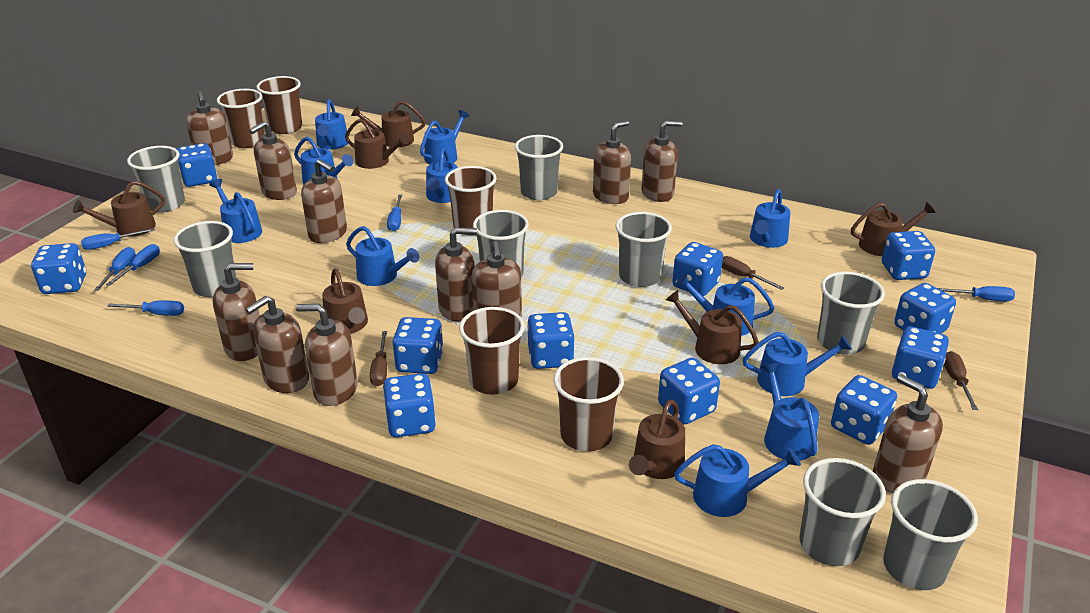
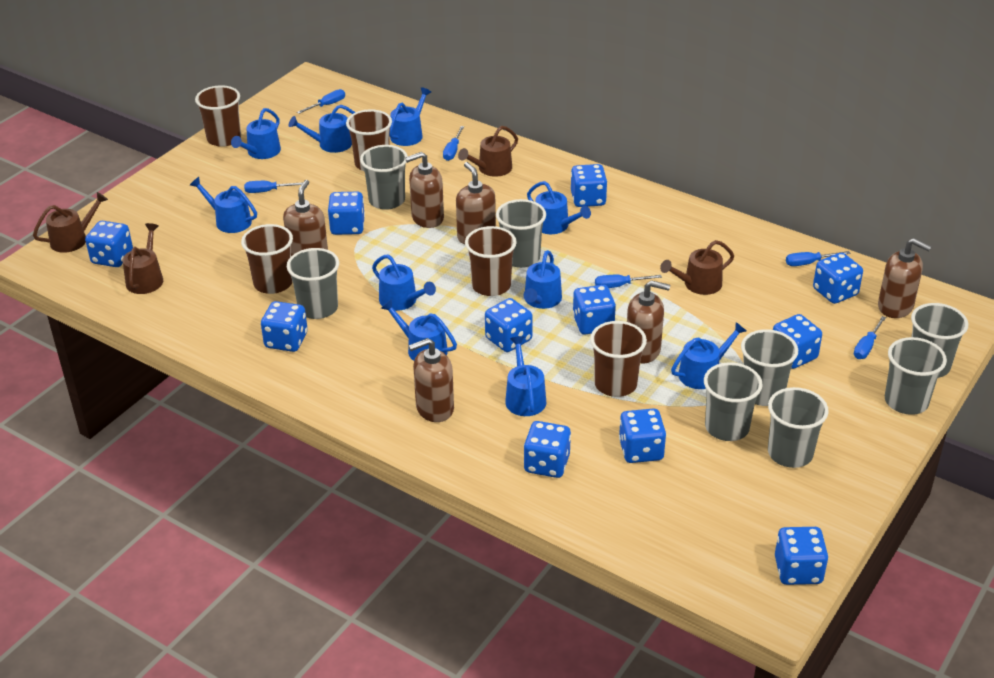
blue watering can: [209,179,262,243] [294,136,353,185] [315,99,348,150] [346,226,419,286] [420,110,469,164] [426,148,458,203] [674,444,801,517] [676,274,774,336] [743,332,852,396] [750,189,790,248] [761,363,819,461] = 11 -> [190,177,257,233] [231,108,281,159] [289,105,355,153] [372,254,436,311] [381,300,457,361] [389,87,431,146] [505,336,546,416] [524,250,562,309] [527,181,591,234] [671,322,746,389] = 10
brown screwdriver: [370,331,387,386] [722,256,784,290] [944,351,978,410] = 3 -> none = 0
brown soap dispenser: [186,91,233,165] [213,263,260,361] [245,296,309,393] [249,121,297,200] [296,304,358,406] [301,159,347,243] [435,227,477,321] [472,241,522,318] [593,120,631,204] [641,121,682,202] [873,375,943,493] = 11 -> [283,180,328,256] [405,152,444,228] [409,338,454,422] [456,162,496,244] [627,280,670,363] [878,238,932,318] = 6
brown watering can: [73,181,165,237] [322,268,368,334] [345,119,409,169] [351,101,426,147] [629,399,685,479] [666,290,759,364] [851,202,936,256] = 7 -> [33,192,108,253] [123,223,163,294] [458,126,518,177] [660,240,734,295] = 4

